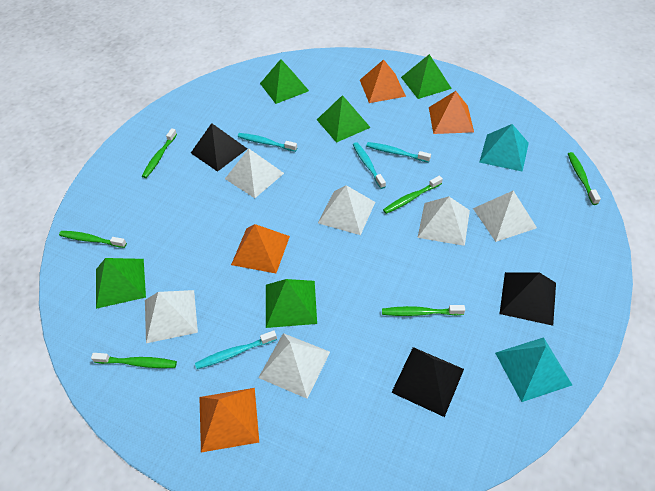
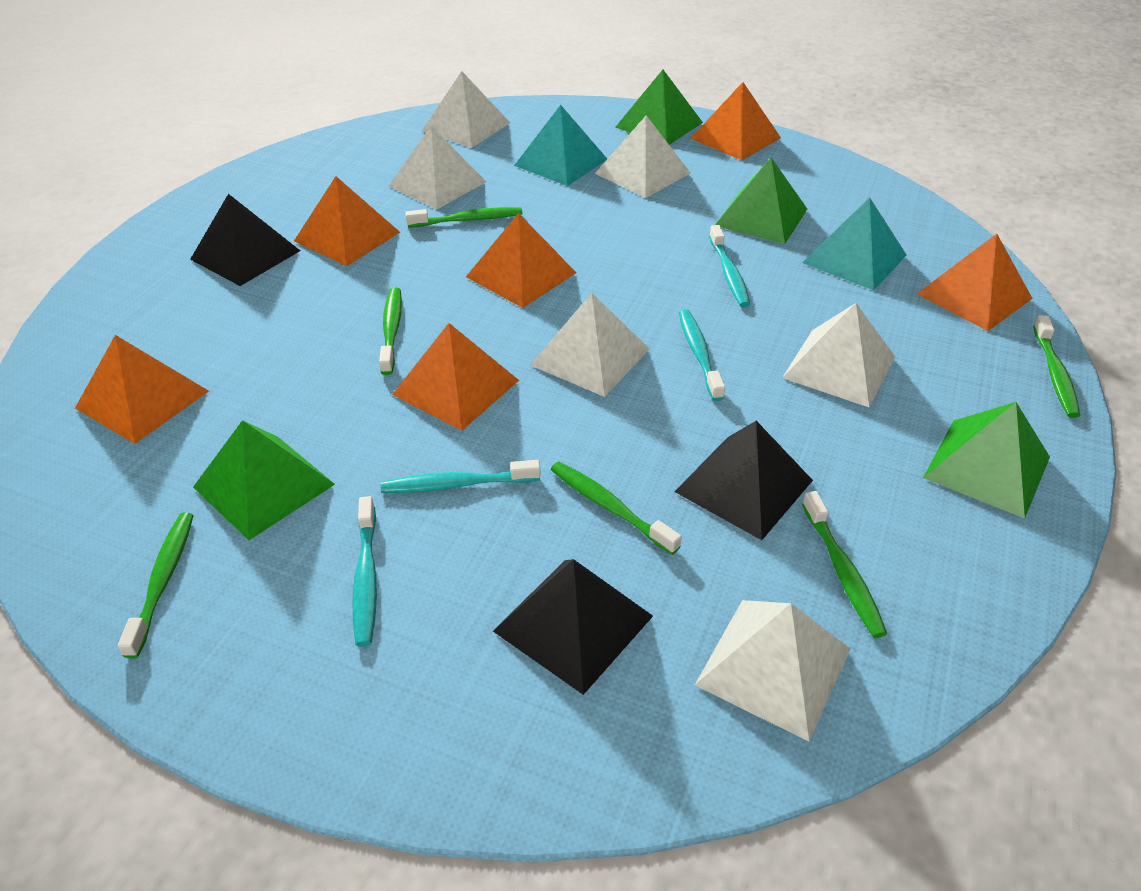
green pyramid: [96,258,146,309] [260,59,309,104] [266,279,317,328] [317,95,371,143] [401,54,452,99] = 5 -> [193,420,335,540] [615,70,703,145] [715,158,807,244] [923,402,1050,519] = 4
orange pyramid: [199,388,259,452] [231,224,290,273] [360,59,406,103] [429,91,474,134] = 4 -> [75,335,209,444] [294,176,400,266] [392,323,519,431] [466,213,576,308] [690,82,781,160] [917,234,1033,331] = 6

